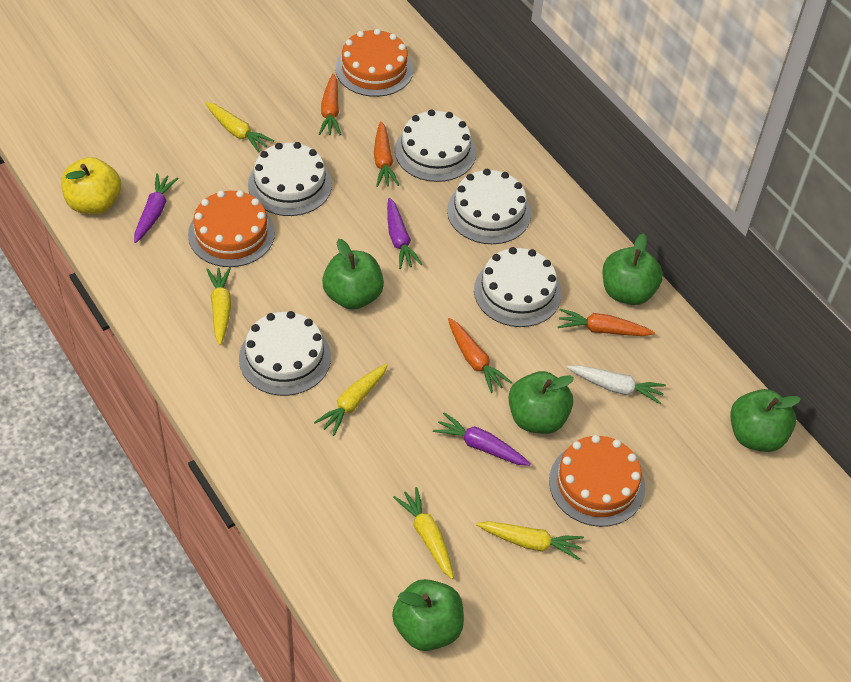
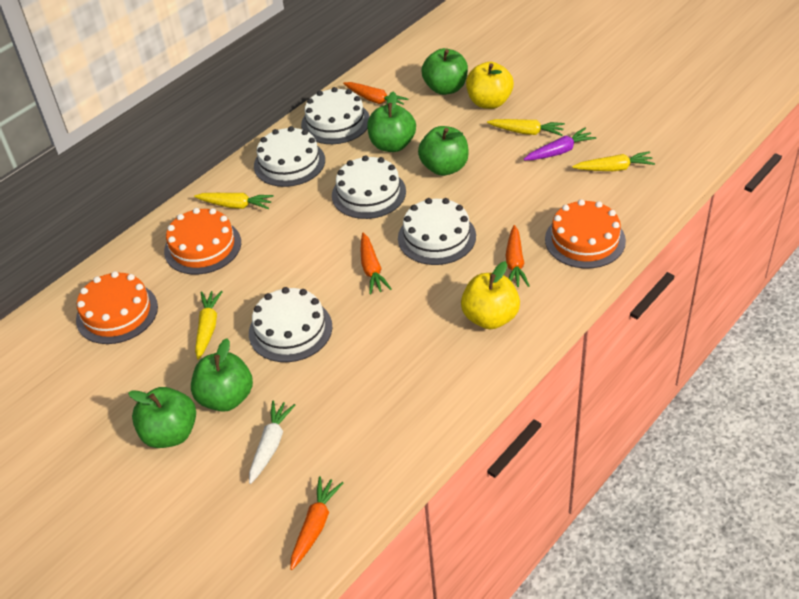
purple carrot: [134,173,179,243] [387,198,423,269] [433,412,531,466] = 3 -> [524,128,596,160] = 1
yellow apple: [61,157,121,214] = 1 -> [461,261,520,329] [466,62,514,109] = 2
yellow carrot: [205,102,274,153] [206,267,231,345] [314,364,388,436] [393,487,454,579] [476,521,584,560] = 5 -> [194,193,274,209] [195,291,223,360] [487,119,565,136] [572,151,655,171] = 4

